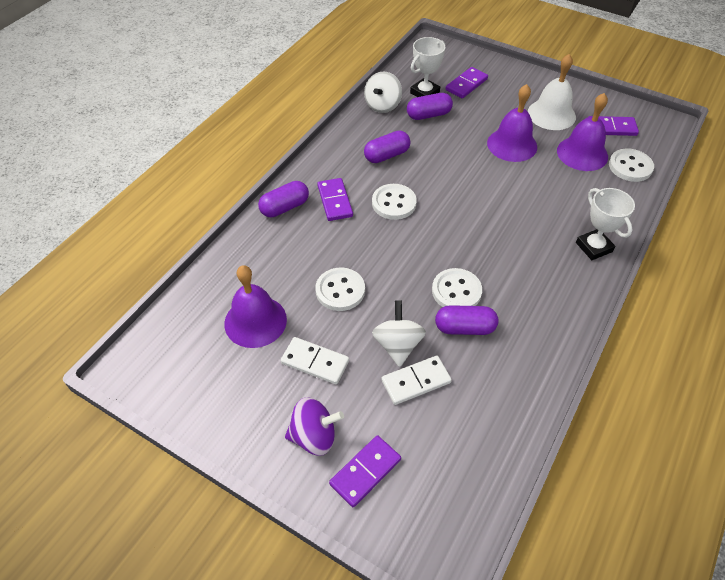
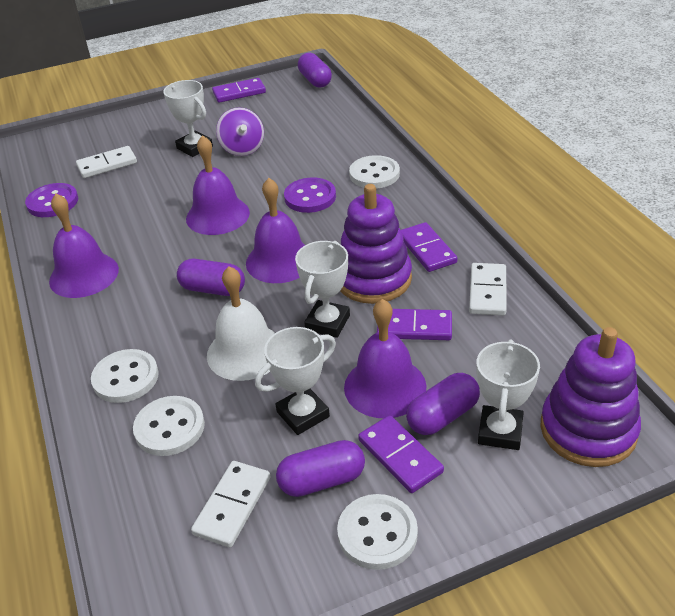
purple bell: [224,265,287,348] [487,84,537,162] [557,93,608,171] = 3 -> [49,194,119,298] [186,135,250,235] [246,178,305,283] [344,299,426,418] = 4
purple button: none = 0 -> [25,183,78,217] [284,177,336,213] = 2
purple stacking toy: none = 0 -> [340,184,412,304] [540,327,641,467] = 2
white domino: [281,337,349,384] [381,356,452,405] = 2 -> [76,146,137,178] [191,461,271,547] [469,263,507,315] = 3
white spinning top: [364,71,402,113] [372,300,426,367] = 2 -> none = 0
white trophy: [410,37,445,97] [576,188,635,260] = 2 -> [163,80,213,157] [255,327,336,435] [295,241,350,338] [476,339,540,450] = 4

